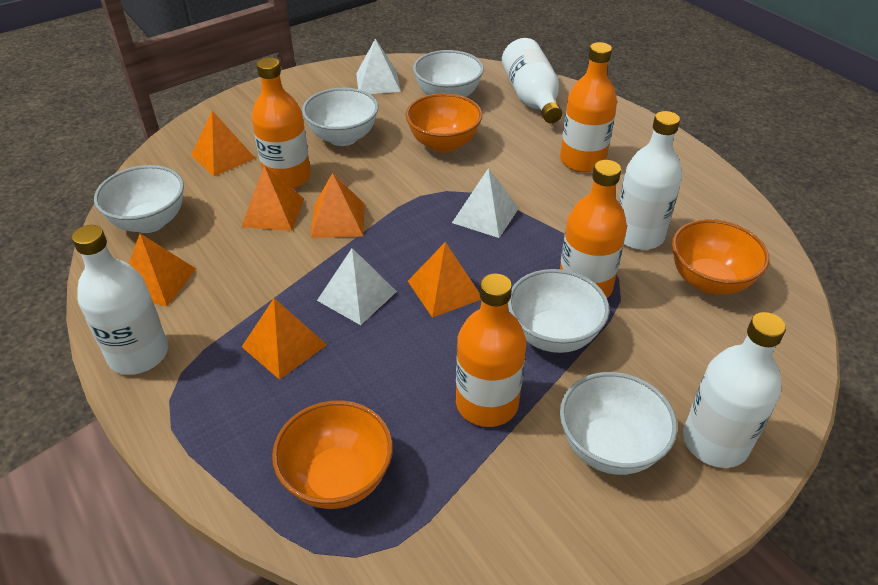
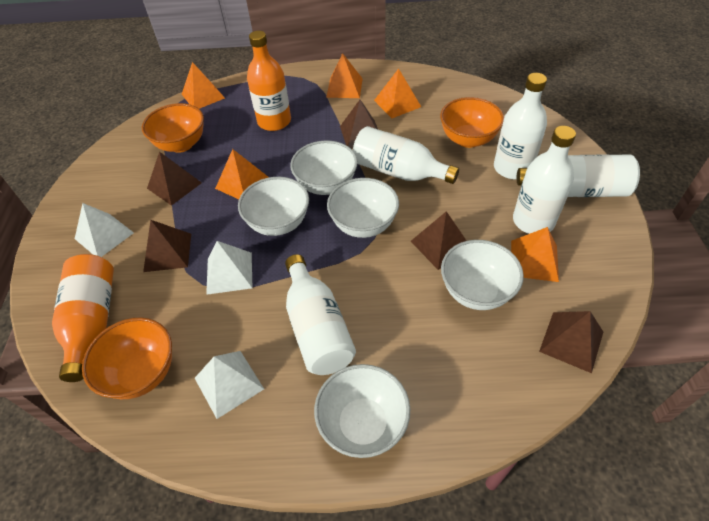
brown pyramid: none = 0 -> [143,220,191,272] [147,151,202,206] [340,100,378,149] [411,211,467,270] [539,311,603,373] = 5
orange bottle: [252,58,311,189] [456,274,526,427] [560,42,617,172] [560,160,627,298] = 4 -> [52,254,114,382] [247,31,291,131] = 2
orange pyramid: [129,234,196,306] [191,111,255,176] [242,165,304,231] [242,298,327,380] [311,173,364,238] [408,242,481,318] = 6 -> [182,62,225,109] [215,149,269,199] [326,53,363,98] [374,68,421,118] [511,227,559,282] = 5
white bottle: [72,225,168,375] [502,38,562,123] [619,111,682,250] [683,312,786,468] = 4 -> [285,254,356,375] [353,126,459,184] [494,73,547,179] [513,126,576,234] [516,154,640,197] = 5

